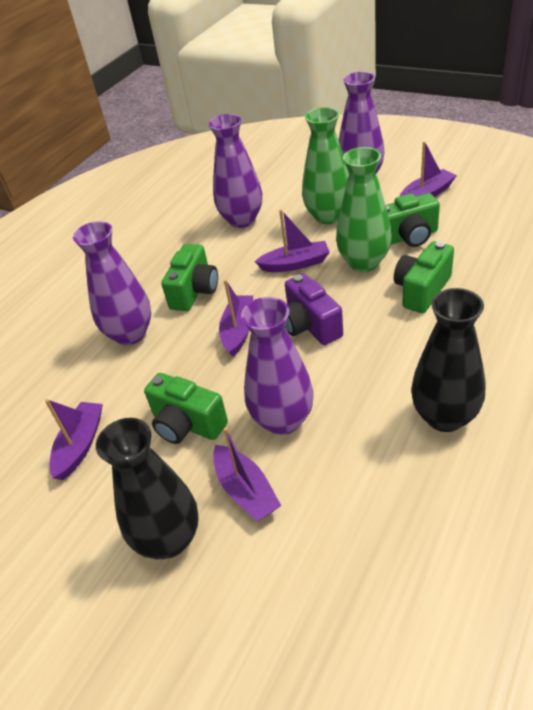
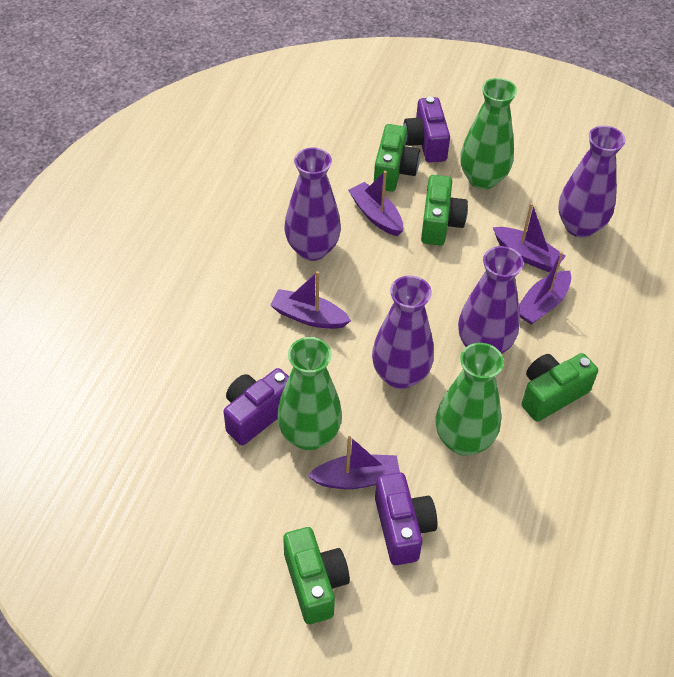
black vase: [96,418,199,559] [411,288,485,432] = 2 -> none = 0
green vase: [302,107,349,224] [336,147,392,272] = 2 -> [277,337,342,450] [436,343,504,456] [460,78,517,189] = 3
purple camera: [285,273,343,345] = 1 -> [223,368,289,445] [375,473,437,565] [403,97,450,163] = 3

